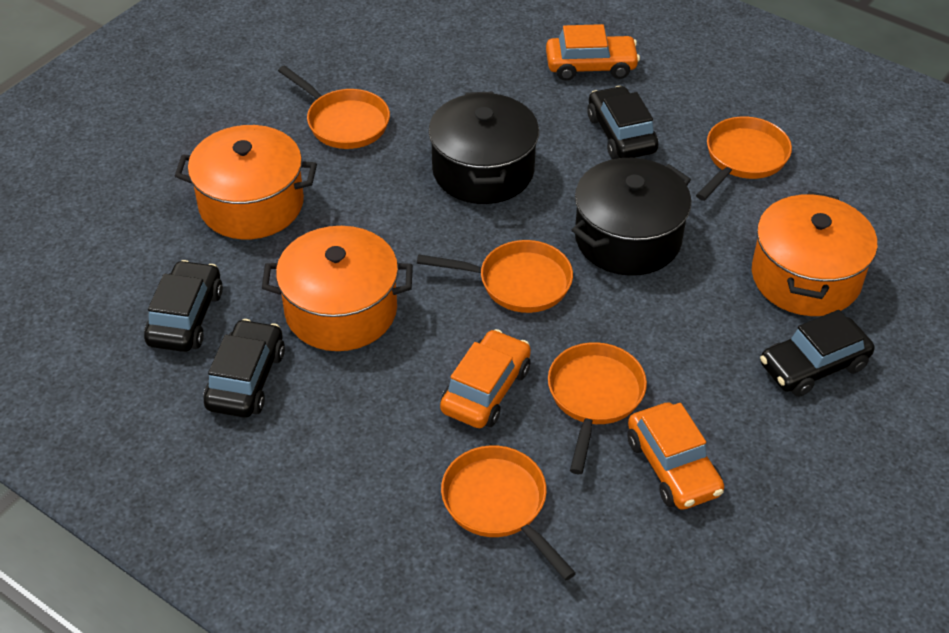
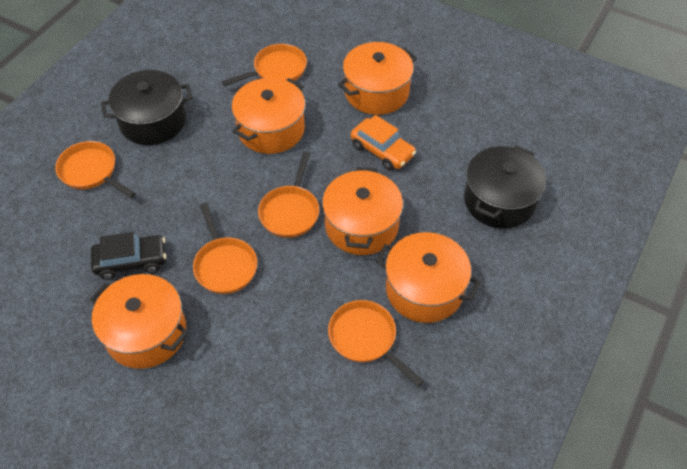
black car: [144,260,223,352] [203,319,285,418] [587,86,658,159] [760,310,875,397] = 4 -> [91,232,166,280] = 1
orange car: [440,329,531,428] [546,24,640,81] [627,402,724,510] = 3 -> [350,115,416,171] = 1
orange pot: [175,125,317,239] [262,226,413,351] [752,191,877,316] = 3 -> [90,274,188,369] [232,78,305,154] [322,167,403,255] [338,42,417,115] [376,232,481,323] = 5

